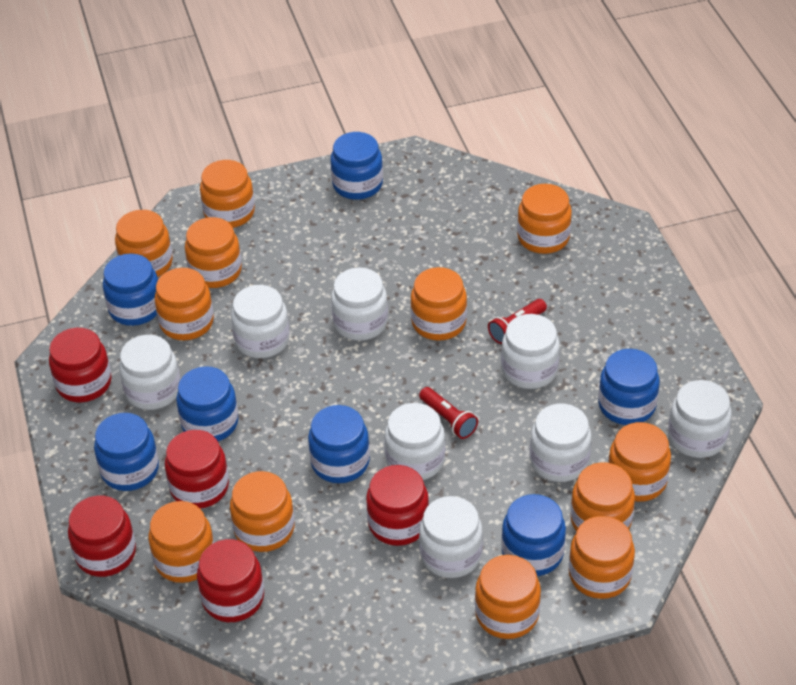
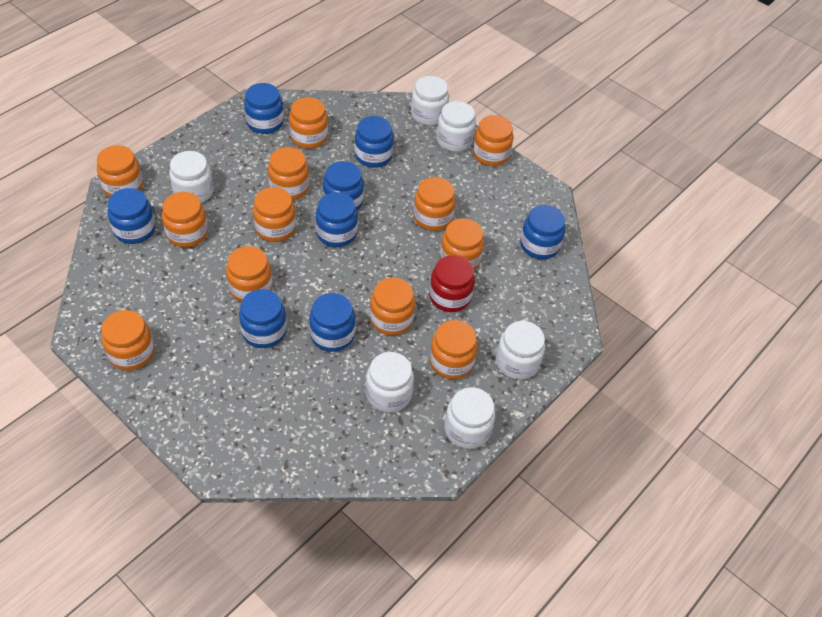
blue jar: [94,413,159,491] [103,253,158,326] [176,366,239,441] [308,405,370,483] [331,132,383,200] [501,494,566,576] [598,349,660,425] = 7 -> [108,188,155,244] [239,289,287,348] [244,83,284,134] [309,293,355,352] [316,192,358,247] [323,161,364,211] [355,116,394,168] [520,205,565,259] = 8
red flashlight: [419,387,478,439] [488,299,547,344] = 2 -> none = 0
red jar: [49,328,112,402] [68,495,136,577] [165,430,229,509] [197,539,264,622] [366,465,429,546] = 5 -> [429,255,475,312] = 1
white jar: [119,335,180,410] [231,285,290,358] [331,267,388,341] [384,403,445,480] [419,496,483,578] [501,314,560,389] [530,404,592,482] [668,380,732,458] = 8 -> [169,151,214,203] [366,352,414,413] [411,76,449,126] [436,101,476,152] [444,387,495,449] [496,321,545,380] = 6

